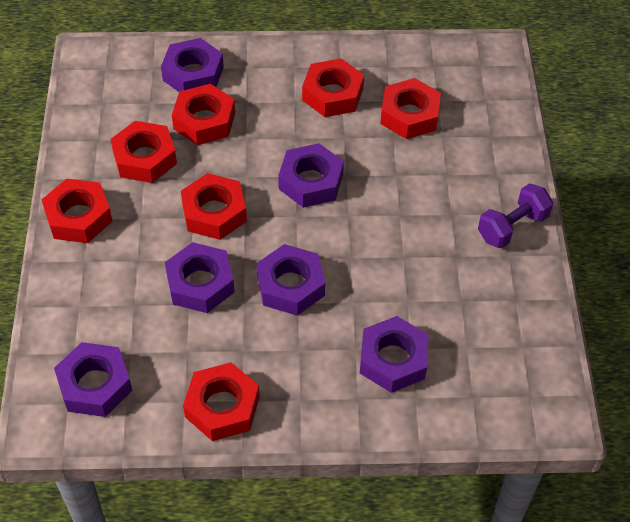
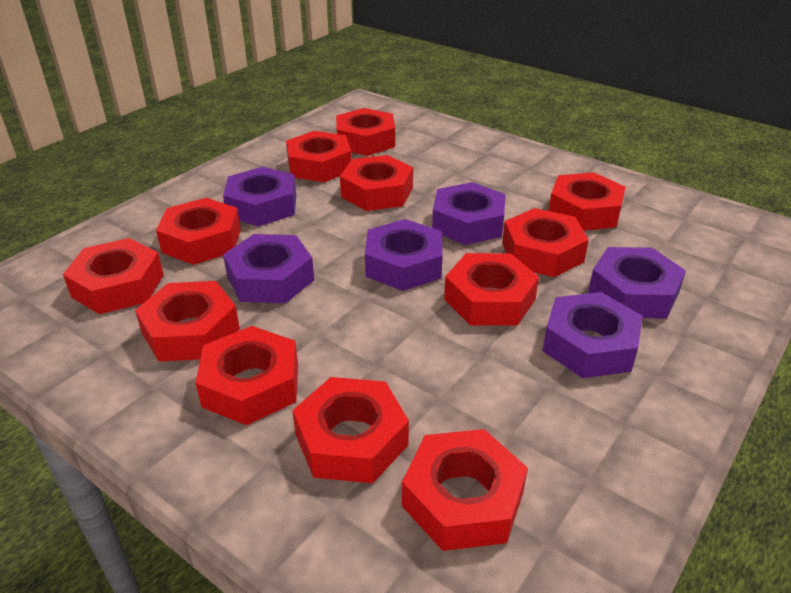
purple dumbbell: [478,183,553,249] = 1 -> none = 0
red nut: [42,179,113,243] [111,121,177,183] [172,84,235,145] [181,173,247,240] [183,362,260,441] [302,58,364,117] [380,78,441,139] = 7 -> [63,238,164,314] [135,281,240,362] [156,198,241,265] [195,326,298,425] [286,131,352,182] [292,377,409,483] [336,108,395,156] [340,155,413,211] [402,429,528,551] [444,253,539,326] [502,208,589,277] [548,172,626,231] = 12

